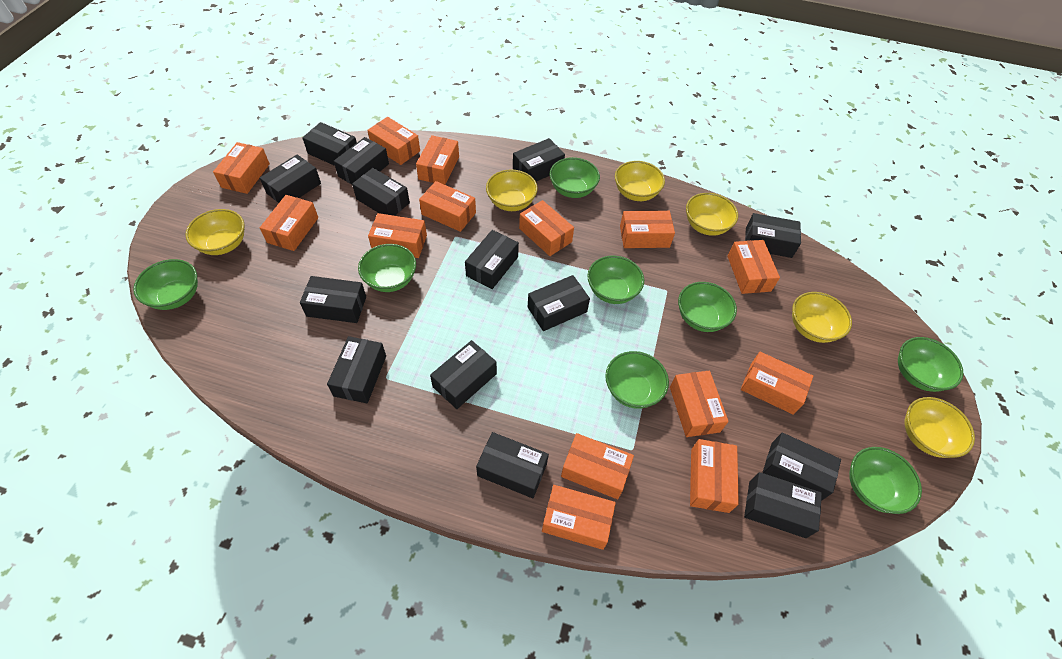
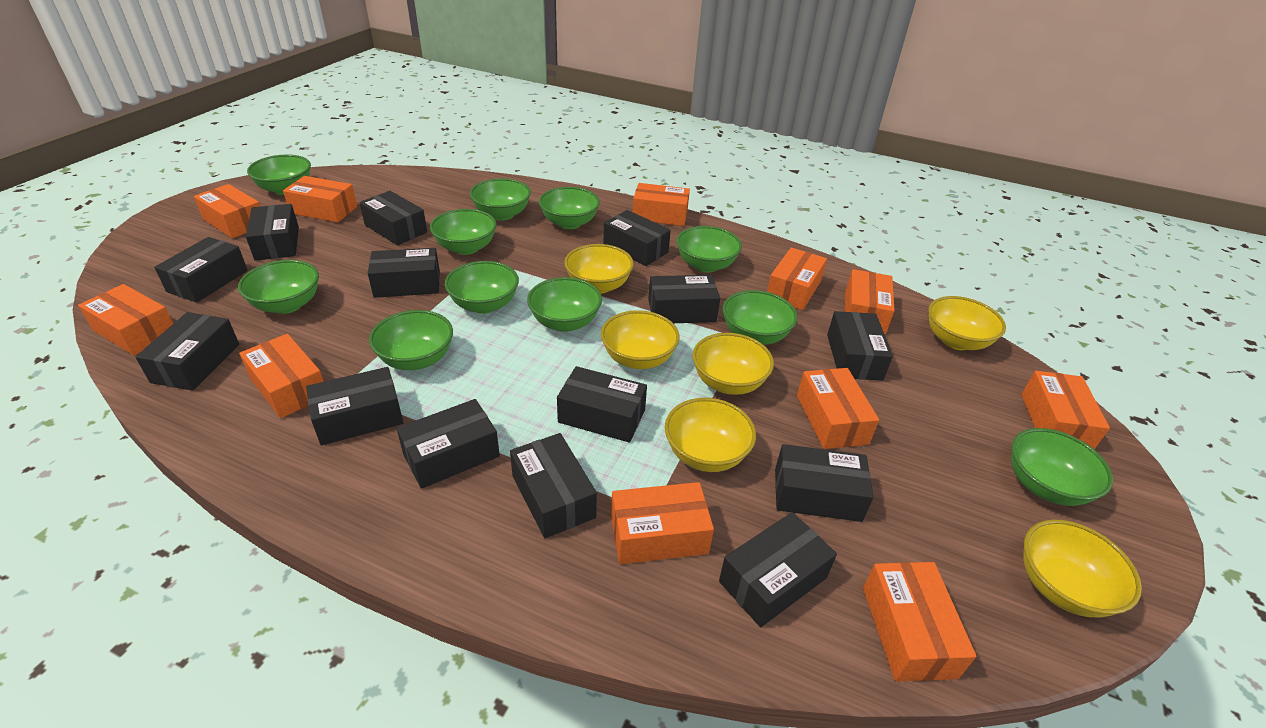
green bowl: [133,259,198,310] [358,244,416,292] [550,157,600,198] [587,256,644,304] [605,351,669,409] [678,282,737,332] [849,447,922,514] [898,337,963,392] = 8 -> [238,260,319,314] [247,154,311,195] [369,310,453,370] [430,209,496,255] [445,261,519,314] [470,178,531,221] [527,277,602,332] [539,187,600,229] [677,226,742,273] [723,290,798,345] [1011,428,1113,506] = 11
orange box: [213,142,270,194] [260,195,318,251] [367,117,420,165] [368,213,427,258] [416,135,459,185] [419,181,476,232] [519,200,574,256] [542,485,616,550] [561,433,634,499] [620,211,675,248] [670,371,729,437] [690,439,739,513] [727,240,780,294] [741,352,813,415] = 14 -> [78,284,173,356] [194,184,261,238] [239,334,324,418] [283,176,357,223] [611,482,714,564] [633,183,690,226] [767,247,827,310] [797,368,879,449] [845,269,895,334] [863,562,976,682] [1021,371,1110,449] = 11

